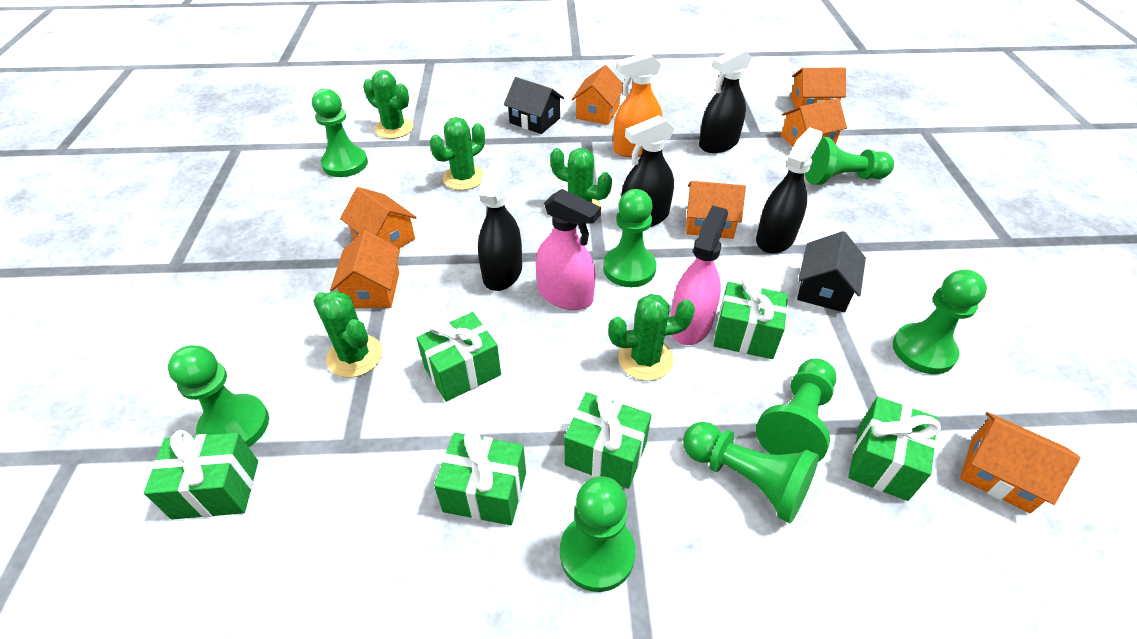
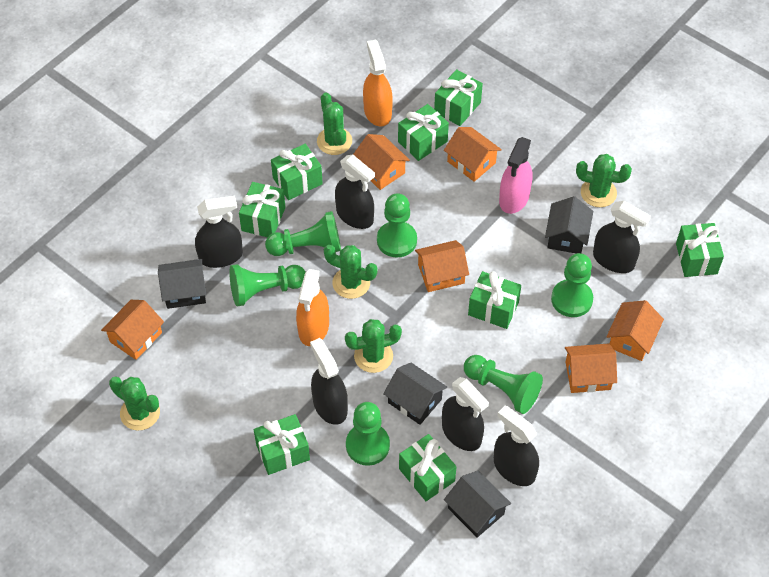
black house: [504,77,564,134] [797,231,866,312] = 2 -> [158,259,206,309] [383,363,447,425] [444,471,511,538] [545,196,593,254] = 4
black spray bottle: [478,157,522,291] [621,115,674,227] [699,47,751,153] [756,127,823,254] = 4 -> [195,196,243,268] [310,338,348,425] [335,155,375,229] [442,377,489,451] [494,406,539,486] [593,201,651,273] = 6
green gift: [144,430,258,520] [416,312,501,402] [434,429,526,525] [564,391,651,489] [713,277,788,359] [848,397,941,501] = 6 -> [239,182,286,237] [254,414,310,475] [271,144,323,200] [398,104,449,161] [399,434,457,501] [434,69,483,126] [468,271,521,329] [676,223,724,277] = 8
green pawn: [168,345,269,447] [312,89,368,177] [560,476,636,592] [603,189,656,287] [683,422,819,523] [756,359,837,462] [804,137,894,185] [893,269,987,374] = 8 -> [229,264,306,307] [265,211,341,256] [346,402,390,466] [377,193,417,258] [464,355,543,414] [551,253,593,317] = 6
orange house: [330,230,400,308] [340,187,417,248] [571,65,623,125] [686,181,746,239] [781,98,847,146] [790,68,846,108] [960,412,1081,513] = 7 -> [101,300,164,360] [353,134,410,190] [415,240,469,292] [444,127,502,182] [565,343,617,393] [606,300,664,361] = 6
orange spray bottle: [613,52,662,157] = 1 -> [296,269,329,346] [363,40,393,126] = 2
pink spray bottle: [536,189,601,310] [671,205,728,345] = 2 -> [499,137,532,214] = 1

